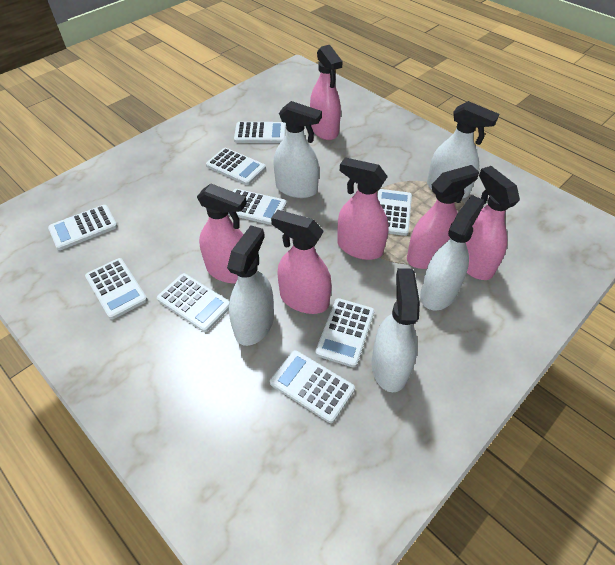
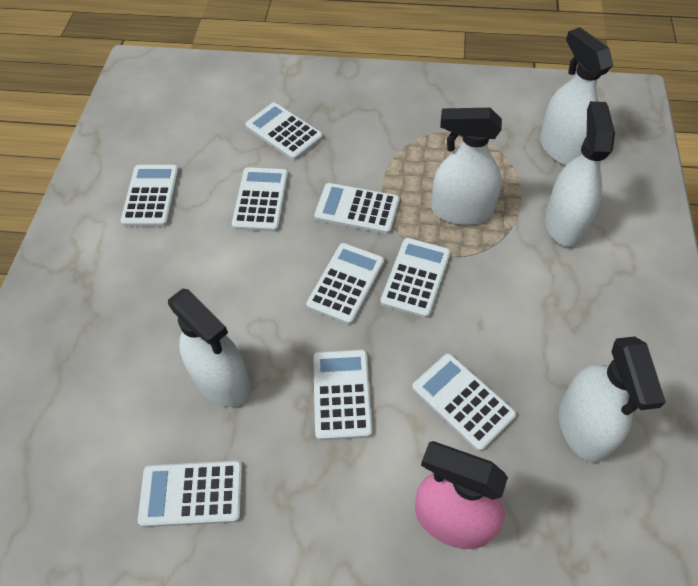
pink spray bottle: [197,184,247,283] [271,210,332,314] [310,45,343,140] [337,157,389,260] [407,165,479,269] [466,166,520,280] = 6 -> [415,441,508,549] = 1

